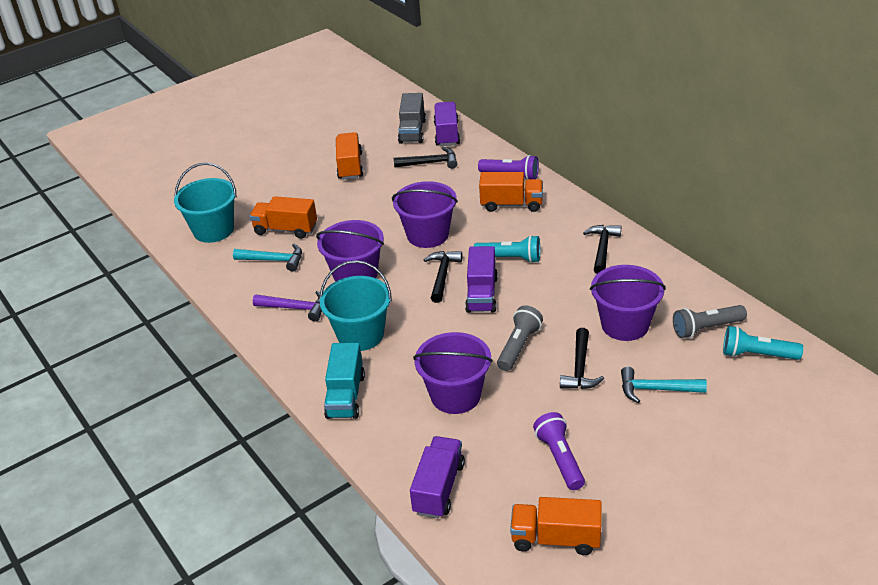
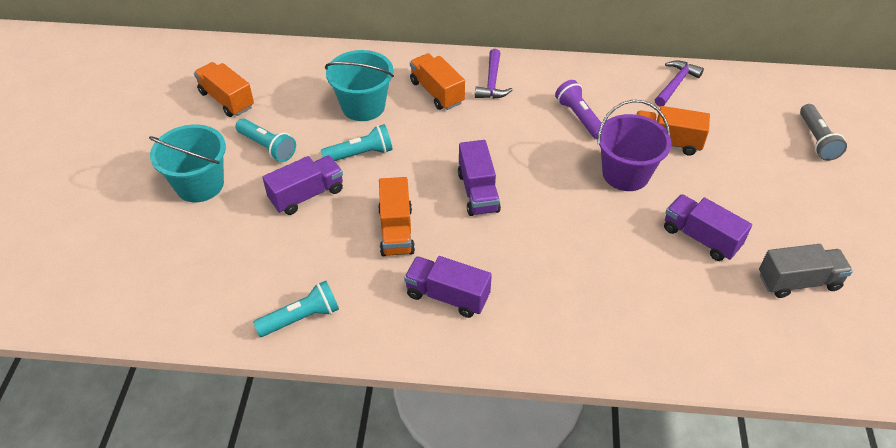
black hammer: [394,147,457,169] [424,251,462,303] [560,328,604,389] [583,225,621,274] = 4 -> none = 0
grey flashlight: [497,306,543,371] [673,305,747,338] = 2 -> [800,104,847,161] = 1
purple bucket: [316,220,384,282] [392,181,458,248] [413,332,493,414] [590,265,666,341] = 4 -> [597,100,672,191] = 1
purple flashlight: [478,155,539,180] [533,412,585,490] = 2 -> [555,80,601,139] = 1
purple hammer: [253,291,322,322] = 1 -> [475,49,513,99] [655,60,704,107] = 2
purple truck: [410,436,465,518] [434,102,460,146] [465,246,498,313] = 3 -> [262,156,343,215] [404,256,492,318] [458,140,501,216] [664,194,752,261] = 4
turquoise flashlight: [474,235,540,263] [723,326,803,360] = 2 -> [235,119,296,162] [253,281,339,337] [321,124,393,161] = 3
turquoise hammer: [233,244,302,272] [621,367,707,403] = 2 -> none = 0
turquoise truck: [324,343,365,419] = 1 -> none = 0

